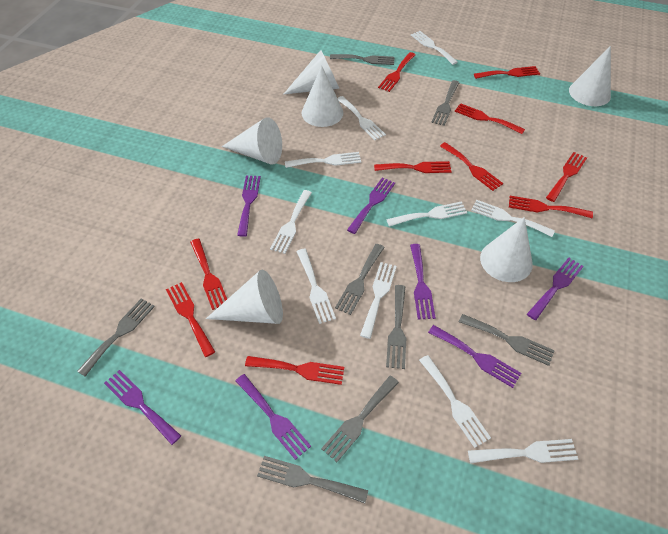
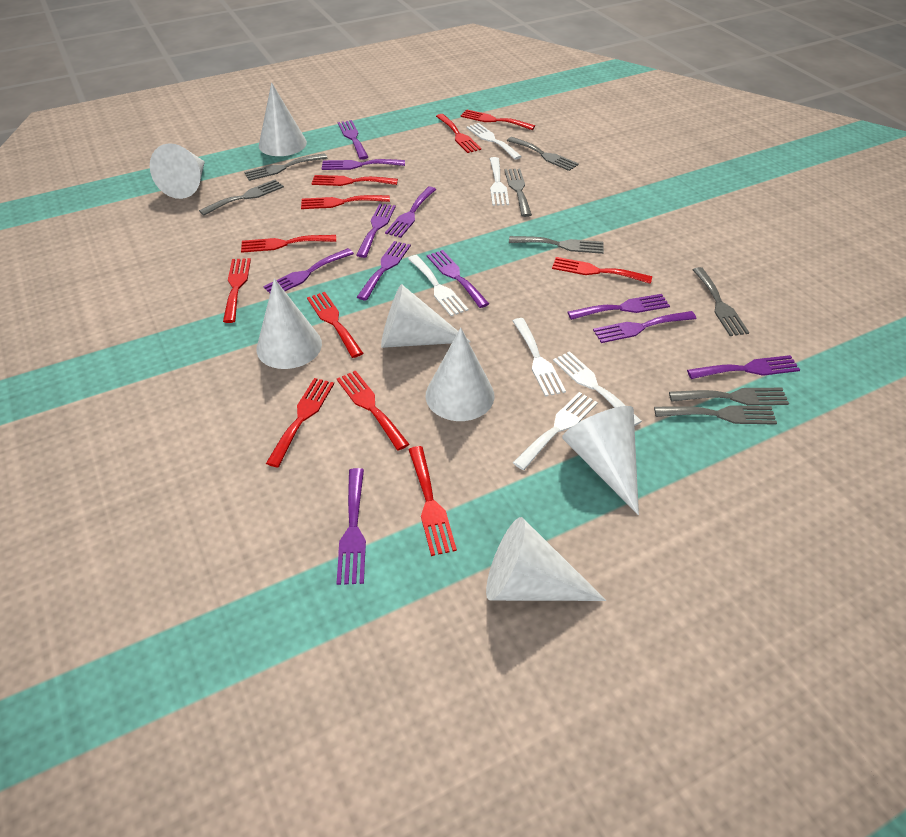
purple fork: [104,370,181,445] [236,374,311,460] [237,176,261,237] [347,177,395,234] [410,244,436,319] [428,325,521,388] [527,258,584,320] = 7 -> [263,248,354,293] [321,159,405,170] [337,468,366,585] [338,120,368,160] [356,204,396,258] [357,241,411,301] [385,187,436,238] [427,250,489,308] [568,294,670,320] [593,311,697,343] [687,355,800,379] = 11
red fork: [166,282,215,357] [190,239,227,310] [245,356,344,385] [374,161,452,173] [378,52,415,92] [440,142,503,191] [455,103,525,134] [474,66,540,79] [509,196,593,218] [546,152,587,202] = 10 -> [223,258,251,323] [241,235,336,253] [266,378,334,467] [301,195,390,209] [307,292,363,358] [311,175,398,186] [337,370,409,451] [408,446,457,556] [436,114,481,153] [460,109,535,130] [552,257,652,284] = 11
white cone: [206,270,283,324] [222,117,282,165] [284,50,339,94] [302,66,343,127] [480,217,533,282] [569,46,611,106] = 6 -> [150,143,205,199] [256,278,322,369] [259,82,307,156] [381,284,471,348] [426,328,495,421] [486,517,606,601] [562,406,639,515] = 7
white fork: [270,190,312,254] [285,152,361,168] [296,249,336,324] [338,96,386,140] [360,262,397,339] [386,201,468,227] [411,31,458,65] [419,355,491,448] [468,439,578,463] [471,200,555,237] = 10 -> [408,255,468,316] [467,123,522,160] [490,157,509,206] [513,318,566,397] [513,392,598,470] [553,351,642,426] = 6

